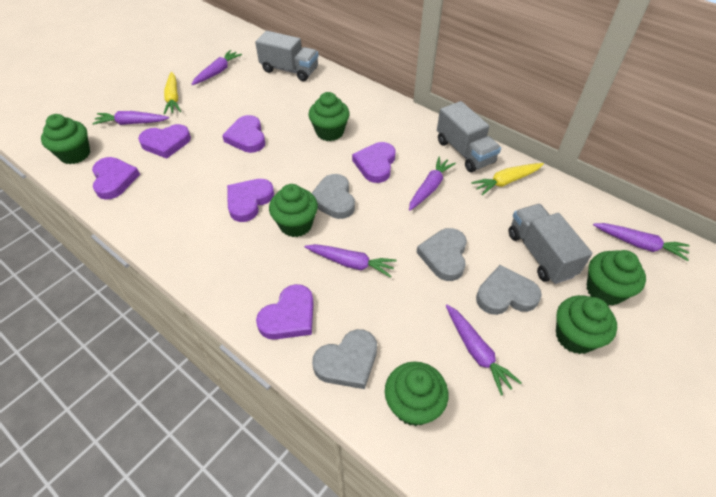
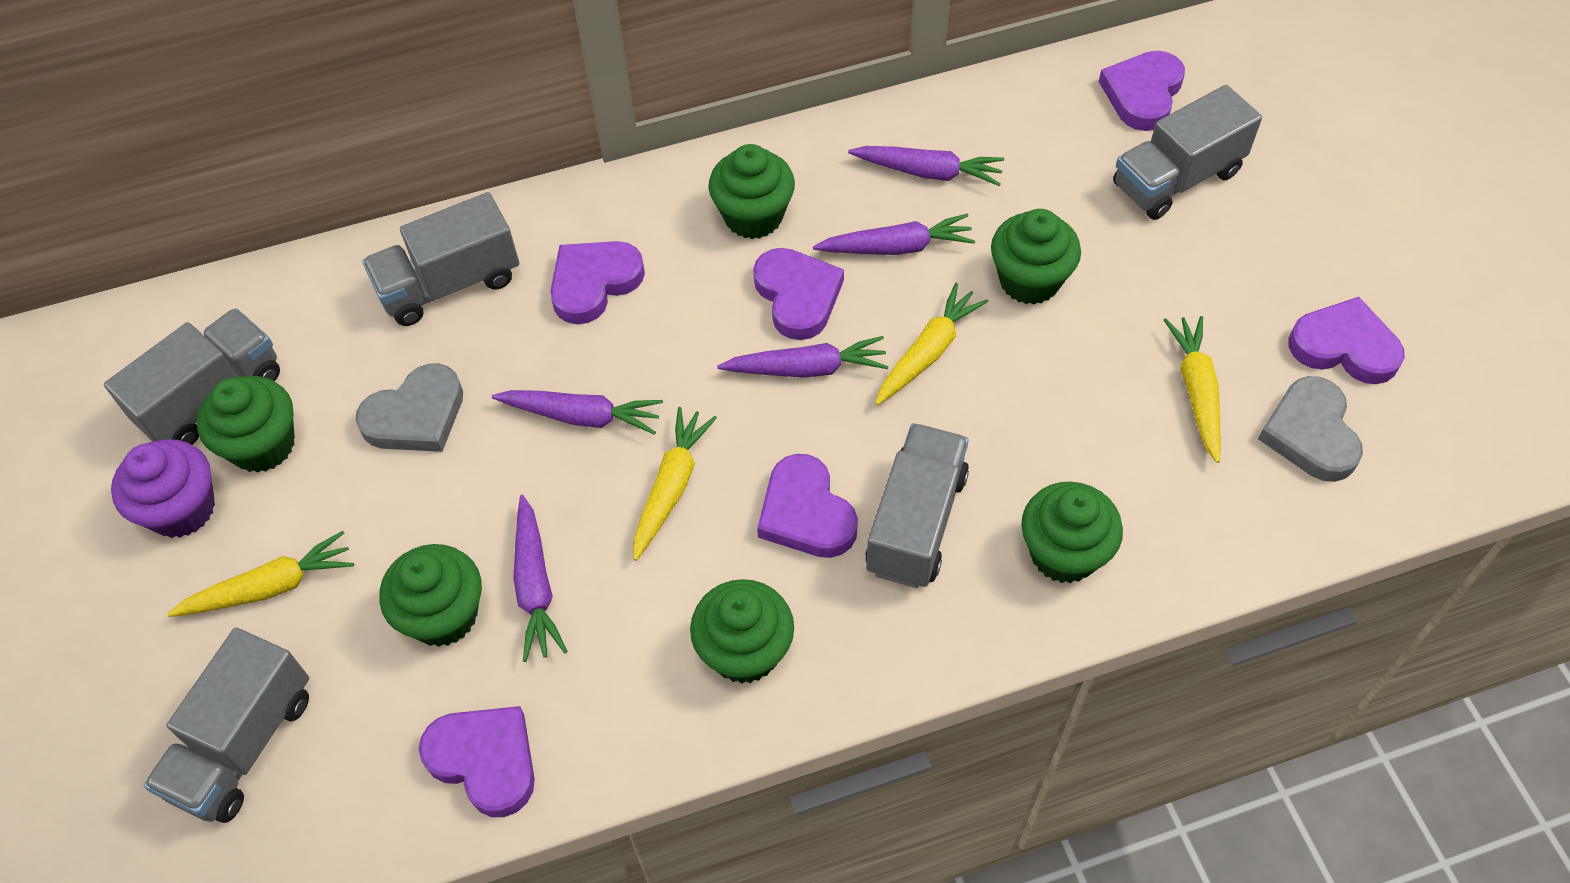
grey heart: [312,174,355,219] [312,329,377,389] [416,228,467,281] [476,265,542,315] = 4 -> [356,363,463,452] [1258,376,1363,482] = 2
grey truck: [255,31,319,81] [437,101,501,172] [508,204,592,284] = 3 -> [104,308,280,445] [144,628,309,823] [362,192,519,326] [865,423,969,588] [1113,85,1262,220] = 5
purple carrot: [92,111,169,125] [191,50,242,85] [305,244,396,278] [409,157,456,211] [446,305,522,396] [593,223,690,261] = 6 -> [492,390,663,435] [513,495,568,662] [717,336,889,378] [813,214,975,255] [848,146,1004,186] = 5
purple cupcake: none = 0 -> [111,439,215,538] = 1
yellow carrot: [164,72,181,114] [471,163,544,195] = 2 -> [167,531,354,617] [633,407,717,561] [876,283,988,405] [1164,316,1221,463] = 4

